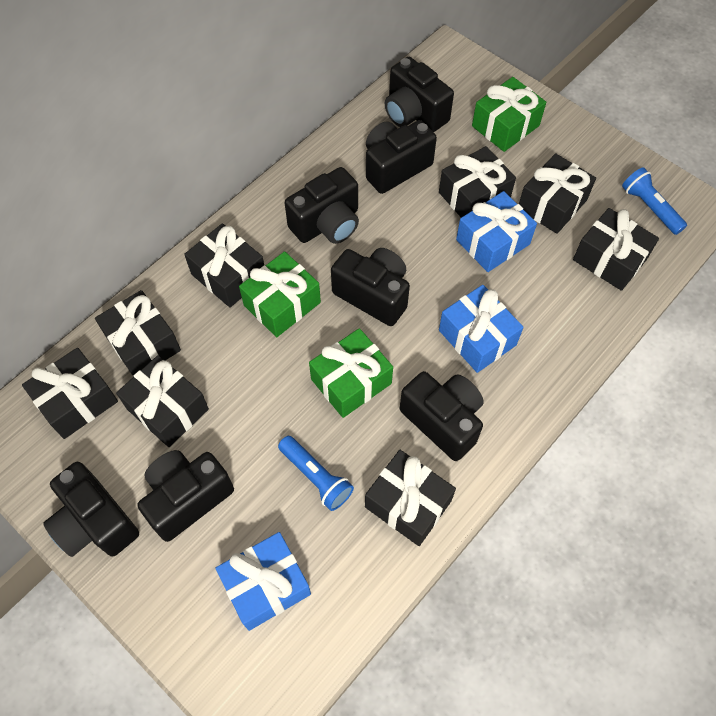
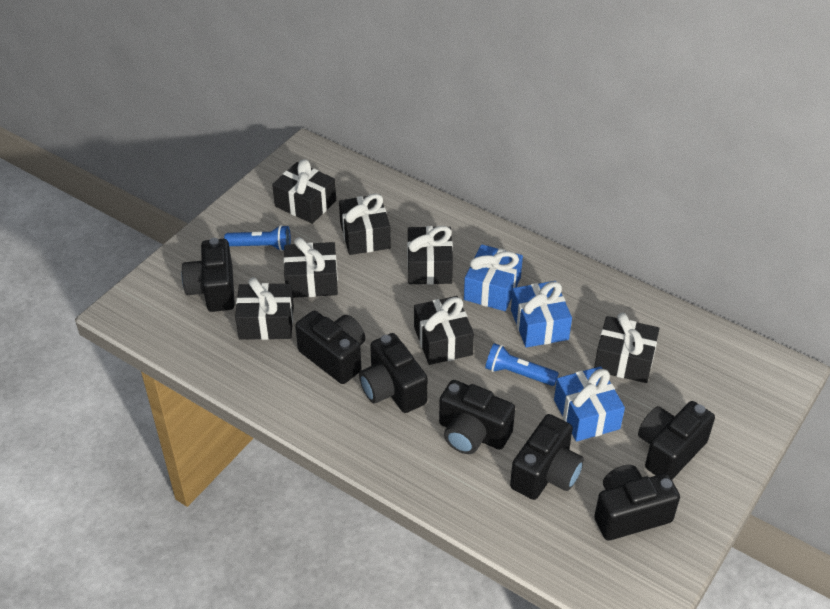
black gift: [22,348,118,439] [95,290,181,377] [116,355,209,447] [184,223,264,308] [365,450,456,546] [439,146,516,218] [519,153,596,234] [573,208,659,291] = 8 -> [235,277,294,340] [272,159,336,224] [284,237,338,298] [339,194,391,255] [407,226,453,284] [414,296,474,365] [594,312,659,383] = 7
green gift: [239,251,321,337] [309,328,393,418] [472,77,546,152] = 3 -> none = 0

